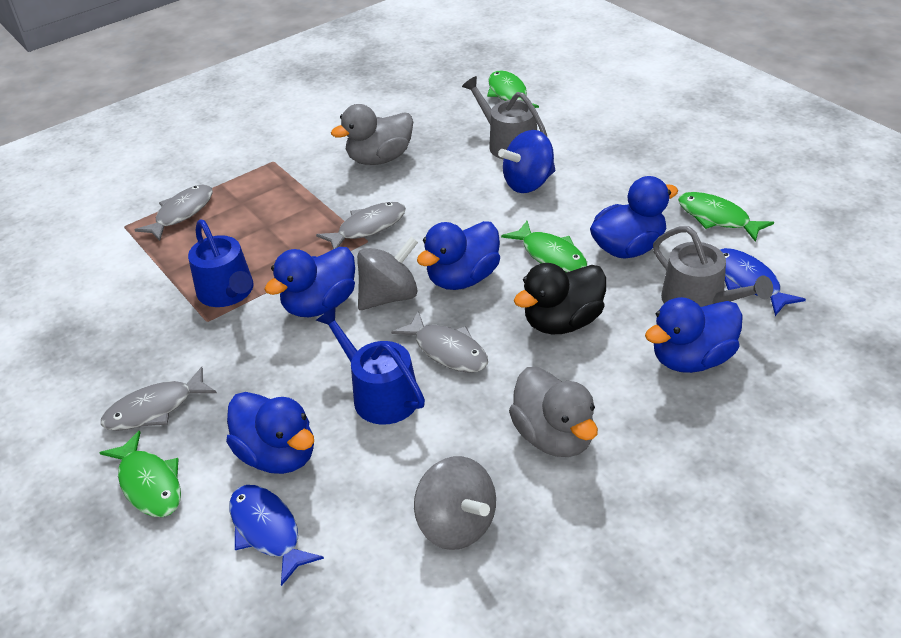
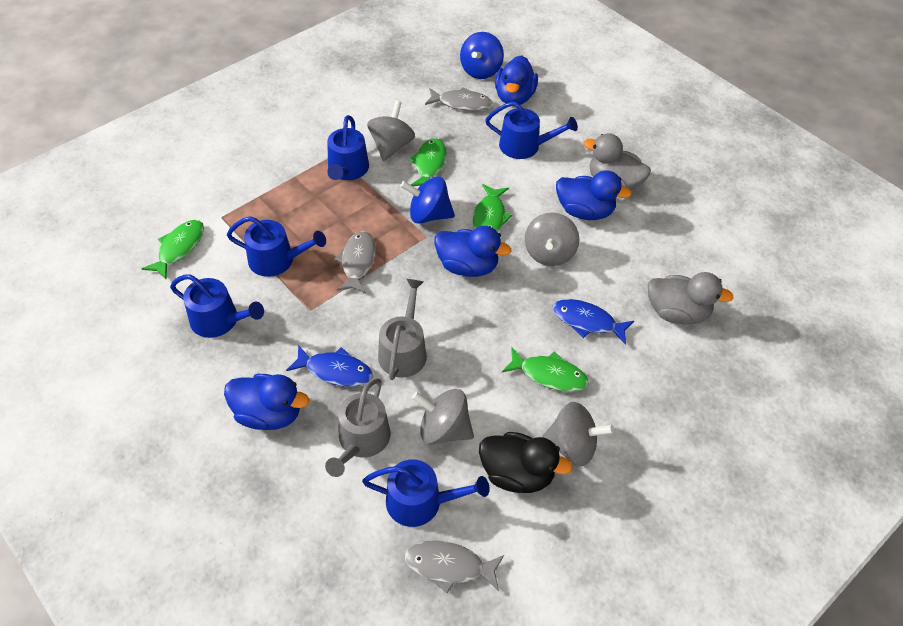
blue duck: [226,392,314,474] [264,247,355,317] [417,221,500,290] [590,176,678,259] [645,297,743,373] = 5 -> [224,374,309,430] [434,226,511,277] [495,55,538,105] [556,170,632,220] = 4
blue spinning top: [498,130,555,193] = 1 -> [400,176,455,224] [460,32,504,79] = 2
blue watering can: [188,220,254,307] [316,307,425,425] = 2 -> [170,274,264,338] [227,216,326,277] [327,115,369,180] [362,459,490,527] [485,101,578,159] = 5
grey fish: [101,367,217,431] [135,184,213,241] [316,202,406,249] [391,311,488,373] = 4 -> [334,231,376,293] [405,540,504,593] [425,87,492,111] = 3
grey spinning top: [357,237,418,310] [414,456,496,550] = 2 -> [367,101,415,161] [412,389,474,444] [525,212,579,266] [542,402,614,466] = 4

